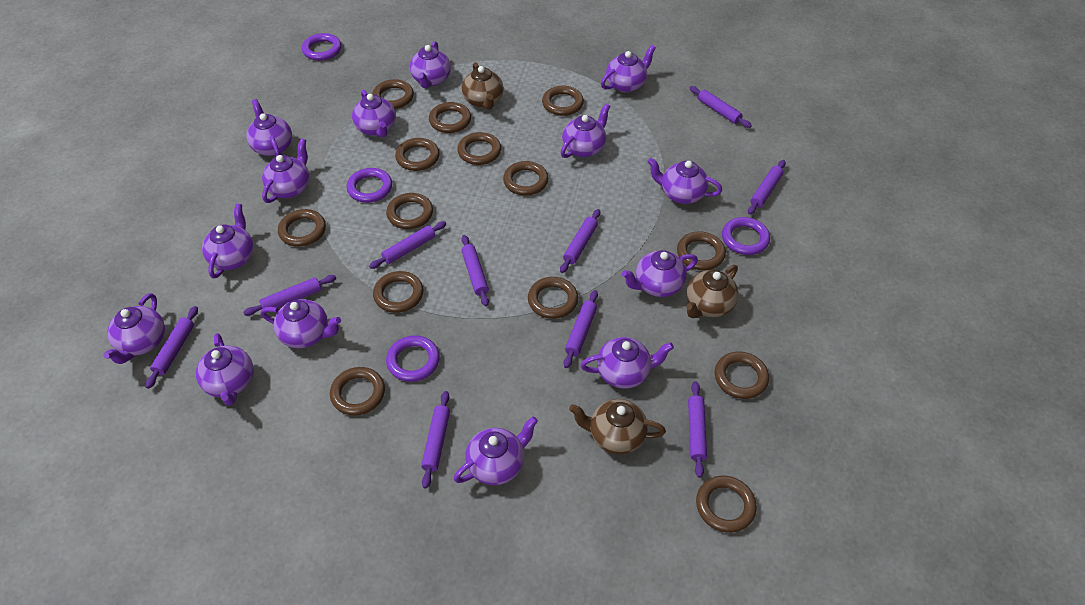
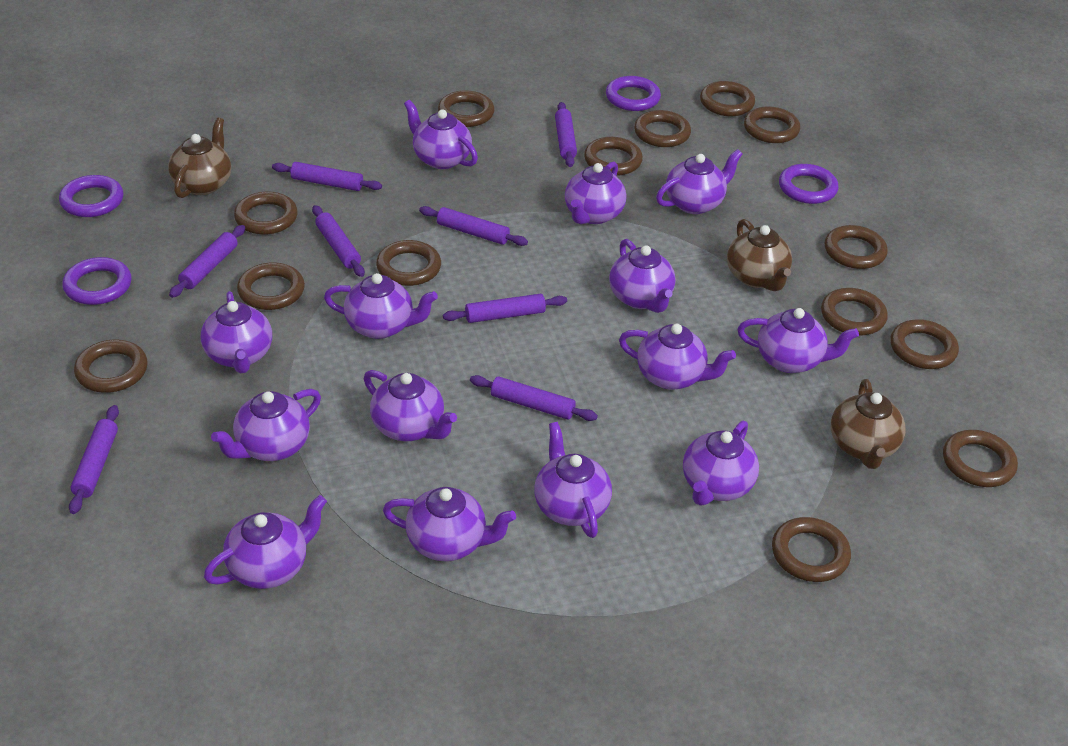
purple rolling pin: [145,306,198,389] [243,275,336,316] [369,221,446,269] [421,391,450,488] [461,235,489,306] [560,209,600,273] [564,290,598,368] [688,381,707,478] [690,86,752,128] [748,160,786,215] = 10 -> [69,405,119,514] [169,225,245,298] [272,162,382,191] [312,205,365,277] [419,206,528,246] [443,294,567,323] [470,375,598,421] [555,102,577,167] = 8

